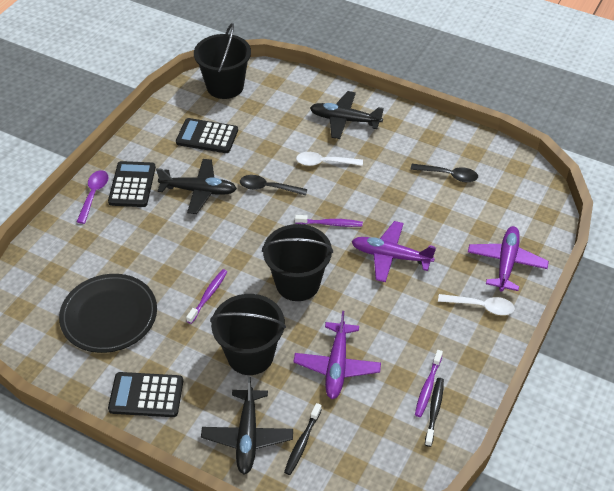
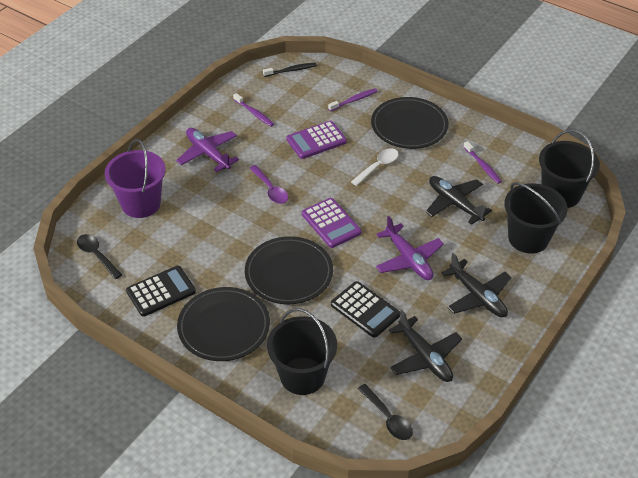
black calculator: [108,161,156,207] [108,372,183,417] [176,118,238,153] = 3 -> [126,266,196,317] [331,281,400,338] = 2
black plate: [59,274,157,353] = 1 -> [177,287,270,361] [245,236,333,304] [371,97,449,149] = 3
black toothbrush: [284,403,322,475] [425,378,444,447] = 2 -> [263,63,317,77] = 1
purple bucket: none = 0 -> [105,139,166,218] = 1
purple calculator: none = 0 -> [286,121,347,159] [302,198,361,248] = 2
purple plane: [293,311,381,399] [351,221,436,282] [468,226,549,292] = 3 -> [176,128,239,172] [376,216,444,280] = 2
white spoon: [296,152,363,166] [438,294,515,315] = 2 -> [351,148,399,186] = 1

